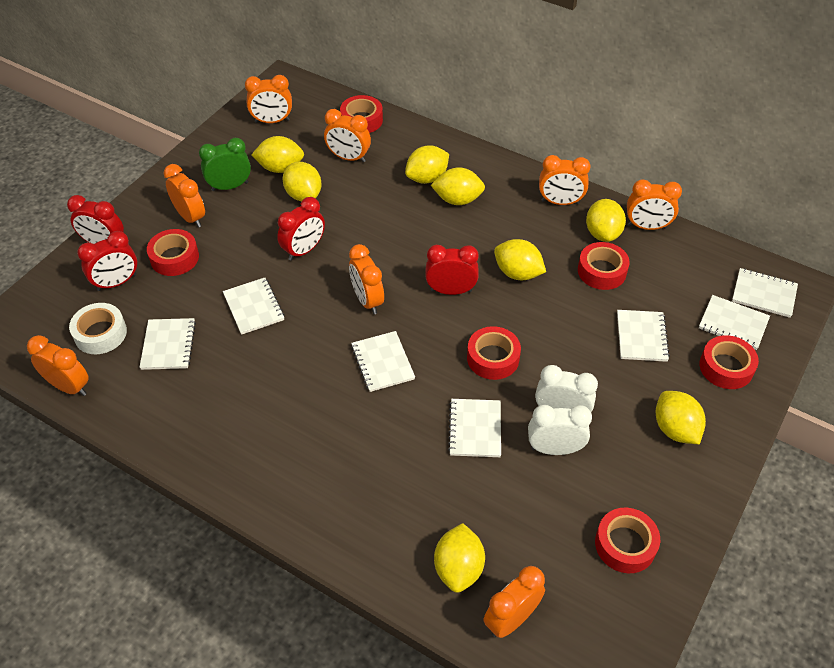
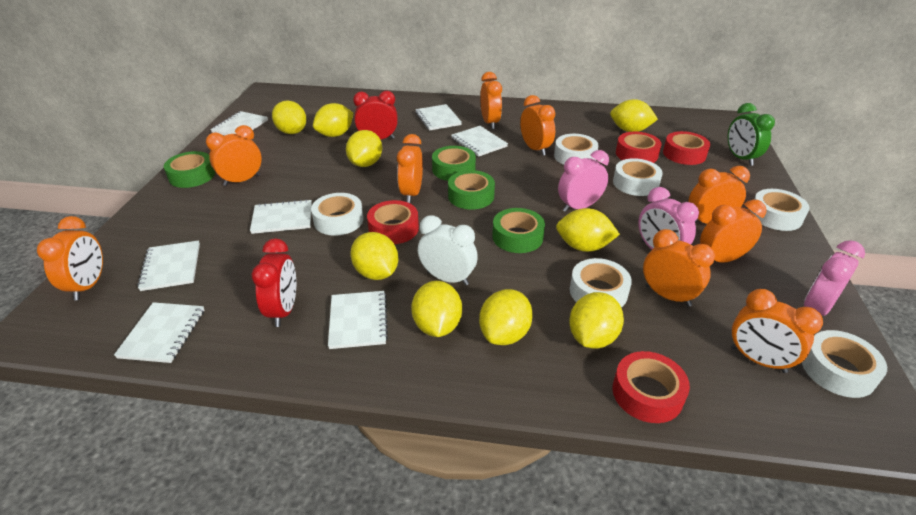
green tape: none = 0 -> [164,151,215,188] [432,146,476,181] [448,170,495,209] [492,208,545,253] = 4
orange clock: [27,335,89,396] [163,164,205,228] [245,75,292,123] [324,109,371,162] [349,244,384,314] [484,566,545,638] [539,155,590,205] [627,179,682,230] = 8 -> [37,216,103,300] [206,125,262,186] [397,134,423,203] [480,72,502,129] [520,95,555,156] [643,229,715,307] [688,166,750,224] [700,200,767,263] [731,289,823,373] = 9
pink clock: none = 0 -> [558,150,609,212] [638,187,699,249] [804,240,865,316] = 3
red clock: [67,195,124,244] [77,231,137,291] [277,197,325,261] [425,245,479,295] = 4 -> [251,238,296,327] [353,91,398,140] = 2
red tape: [147,229,199,276] [340,95,383,133] [467,326,521,380] [578,242,630,290] [595,508,660,573] [699,335,759,389] = 6 -> [367,200,419,244] [612,351,690,423] [616,132,662,163] [663,131,710,165] = 4
white clock: [528,405,592,455] [535,365,598,412] = 2 -> [418,215,478,286] = 1
white tape: [69,303,127,354] = 1 -> [311,193,364,236] [554,134,599,165] [570,258,632,307] [613,158,663,196] [750,189,810,231] [802,330,887,398] = 6
yellow lemon: [252,136,304,173] [283,162,322,202] [405,145,449,184] [431,167,485,205] [434,523,485,593] [494,239,546,280] [586,199,626,242] [655,391,706,444] = 8 -> [272,101,307,134] [313,103,353,137] [346,130,382,167] [351,232,399,280] [411,281,462,337] [479,289,533,345] [556,208,620,252] [569,292,624,349] [610,99,658,132] = 9

